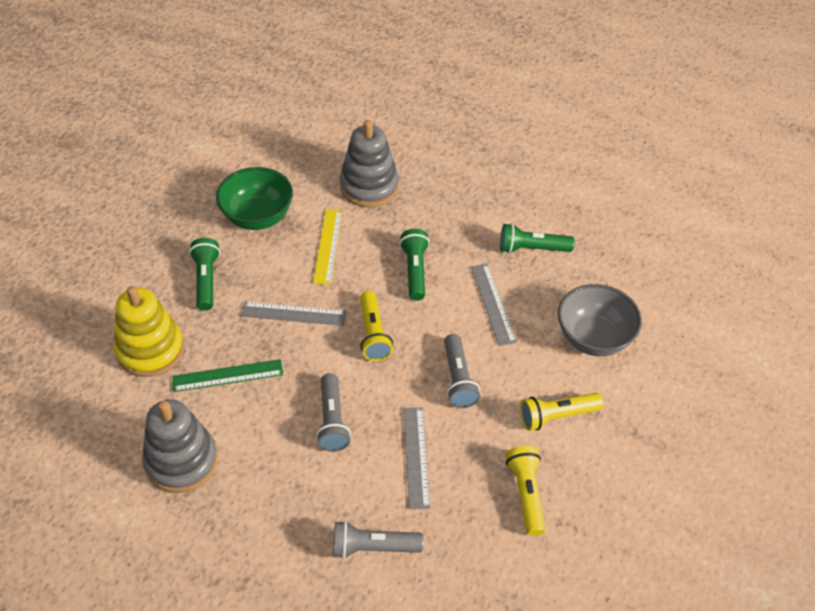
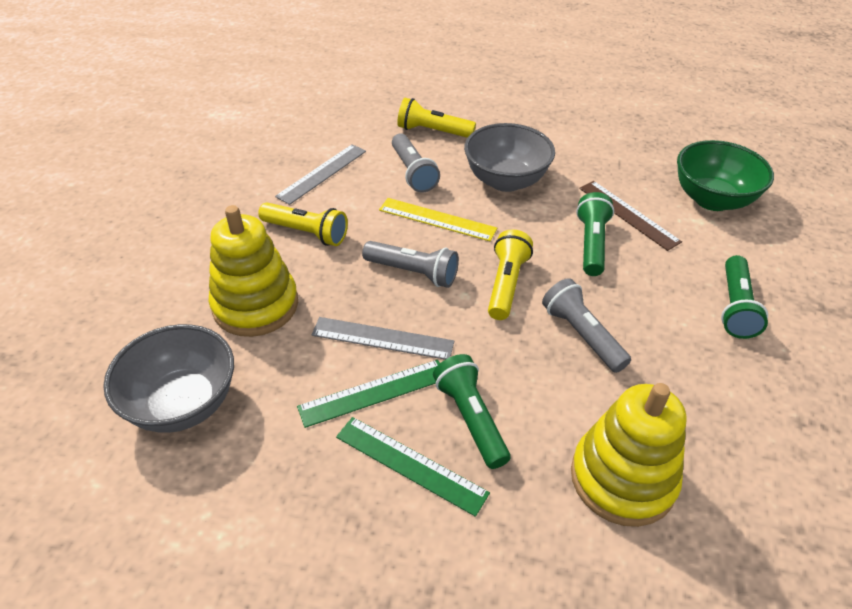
brown ruler: none = 0 -> [579,181,682,251] = 1
green ruler: [172,359,283,392] = 1 -> [297,360,440,428] [336,417,490,517] = 2
grey bowl: [558,284,642,356] = 1 -> [103,324,234,433] [464,123,555,192] = 2
grey ruler: [241,302,347,326] [403,407,430,509] [471,264,517,346] = 3 -> [275,144,366,205] [312,317,454,359] = 2
grey stacking toy: [142,399,218,493] [340,120,399,207] = 2 -> none = 0
yellow stacking toy: [114,286,184,377] = 1 -> [209,205,298,337] [571,383,687,527] = 2

